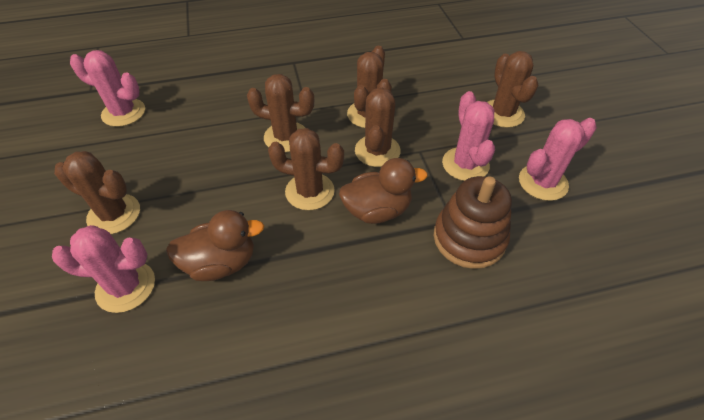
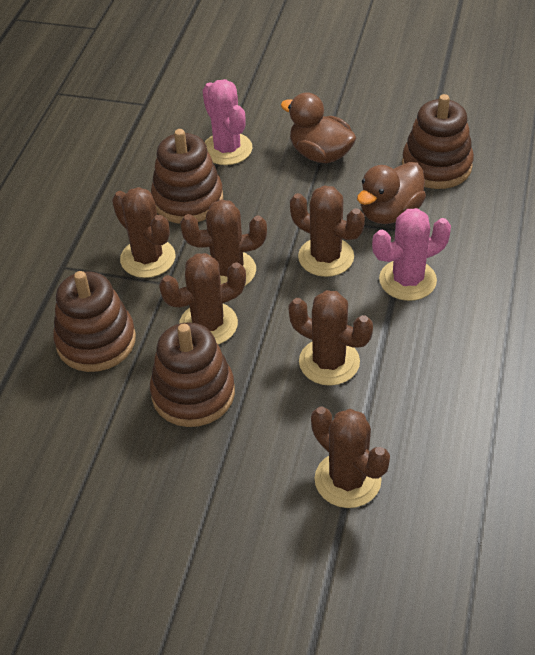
brown stacking toy: [434,176,512,269] = 1 -> [53,271,136,372] [150,322,235,427] [151,129,223,224] [402,94,474,189] = 4
pink cactus: [52,225,155,313] [70,50,145,127] [442,91,495,181] [519,118,597,201] = 4 -> [203,79,253,165] [372,208,451,301] = 2

